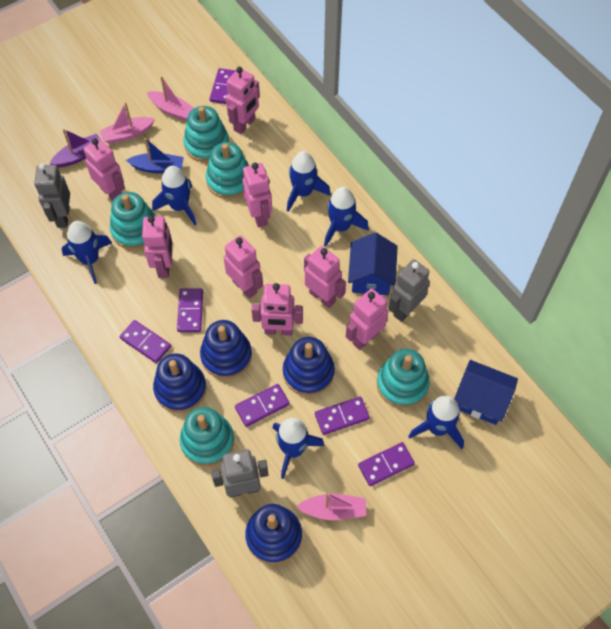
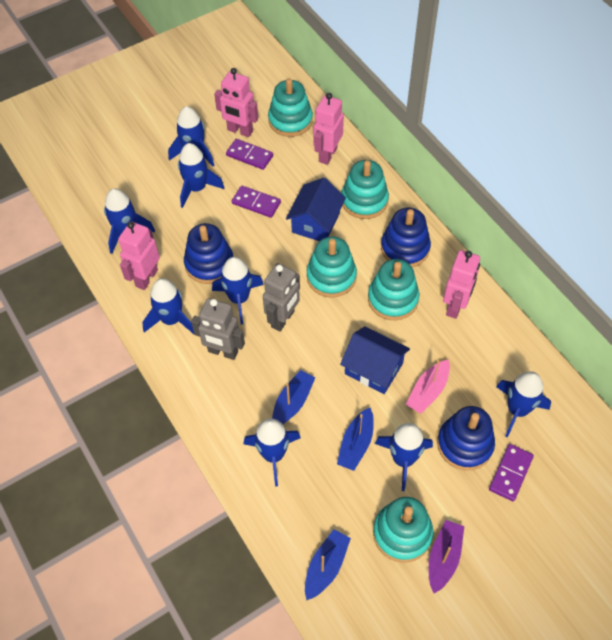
blue boat: [126,138,184,173] = 1 -> [272,370,315,424] [305,529,351,600] [337,408,374,471] = 3
blue rocket: [62,221,112,284] [152,166,196,225] [273,418,324,479] [287,151,331,212] [324,187,369,247] [408,396,464,449] = 6 -> [104,188,155,254] [142,278,194,334] [168,106,214,166] [178,143,224,208] [212,257,264,325] [244,418,301,487] [375,423,433,491] [496,371,551,437] = 8
blue stacking toy: [153,353,207,413] [200,320,252,379] [245,504,302,564] [283,337,335,396] = 4 -> [184,223,233,284] [381,208,431,267] [437,406,495,470] = 3
grey robot: [34,163,70,228] [211,449,268,498] [389,259,430,322] = 3 -> [191,298,245,360] [263,263,300,332] = 2
pink boat: [100,102,155,144] [147,77,194,121] [296,493,366,520] = 3 -> [406,359,450,414] = 1
pink robot: [83,138,125,200] [142,216,173,278] [224,235,263,299] [226,67,260,134] [242,163,272,228] [251,283,303,336] [304,246,346,308] [346,289,388,350] = 8 -> [118,221,160,290] [214,68,258,137] [313,93,344,165] [443,250,480,319] = 4
purple domino: [120,320,171,363] [177,288,203,332] [209,68,236,104] [235,384,290,427] [315,397,370,435] [358,442,415,486] = 6 -> [226,139,273,170] [232,186,281,218] [489,444,534,501] = 3

